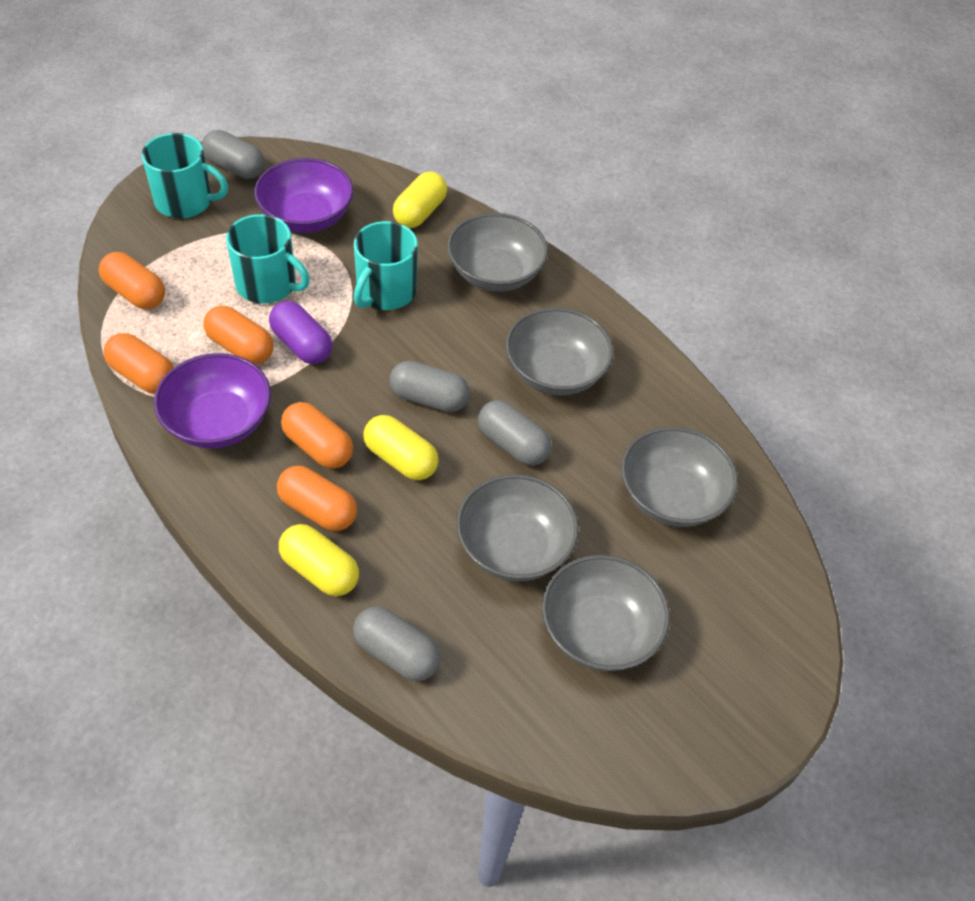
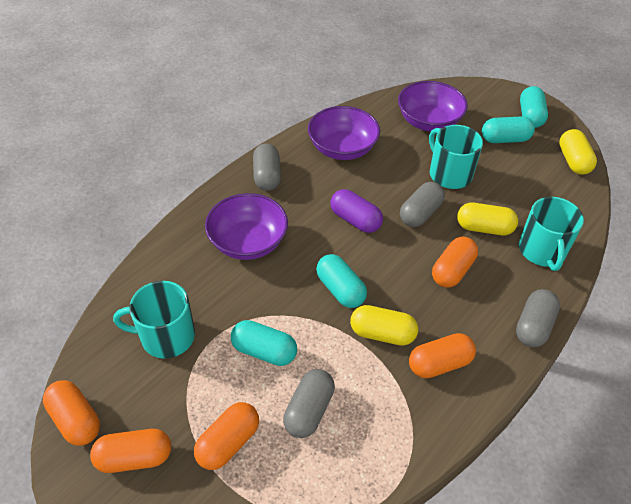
grey bowl: [447,213,548,292] [457,474,579,581] [506,307,613,395] [542,555,670,671] [621,427,738,527] = 5 -> none = 0
purple bowl: [154,353,271,448] [254,158,353,233] = 2 -> [205,193,288,260] [308,106,380,160] [398,81,468,131] = 3
turquoise capsule: none = 0 -> [231,320,297,366] [316,254,367,308] [482,116,535,143] [520,86,548,128] = 4

